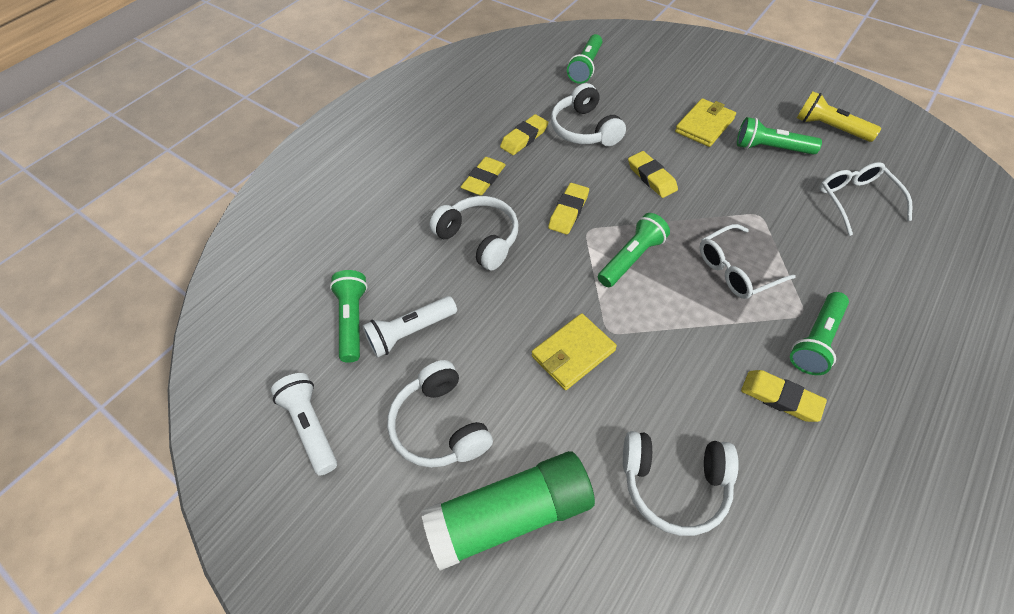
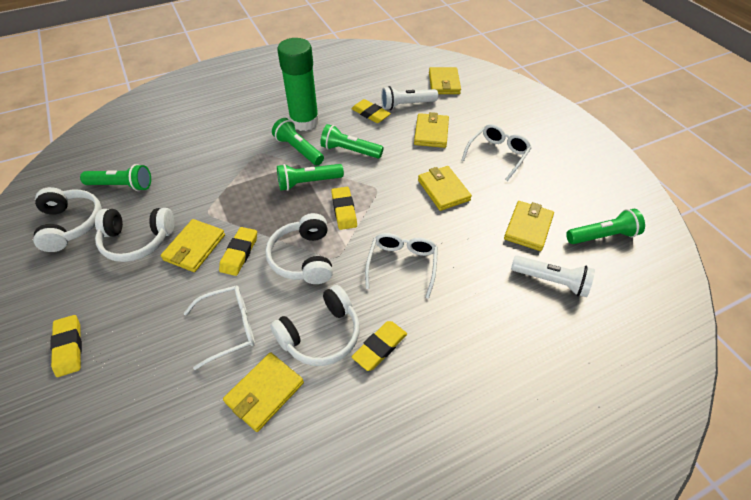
white glasses: [699,224,796,299] [819,162,912,236] = 2 -> [184,286,255,370] [365,233,438,299] [462,124,531,181] = 3
yellow flashlight: [797,91,881,142] = 1 -> none = 0
yellow wallet: [532,313,617,390] [675,99,736,147] = 2 -> [161,219,225,272] [223,352,304,432] [414,112,449,148] [418,166,472,211] [429,67,461,94] [504,201,554,251] = 6

